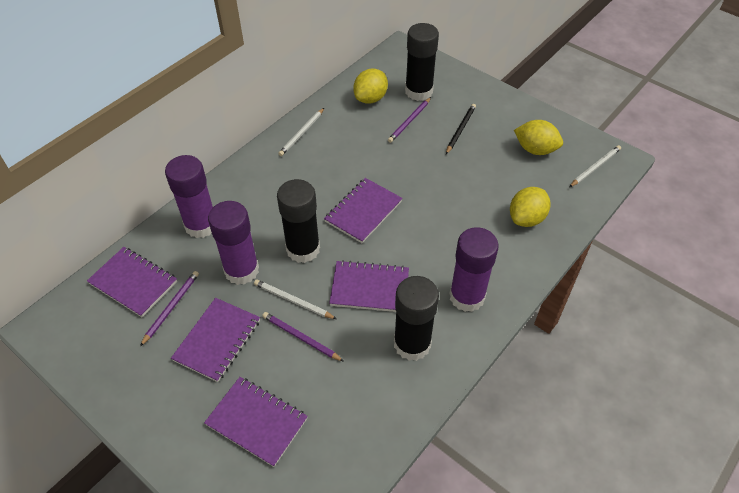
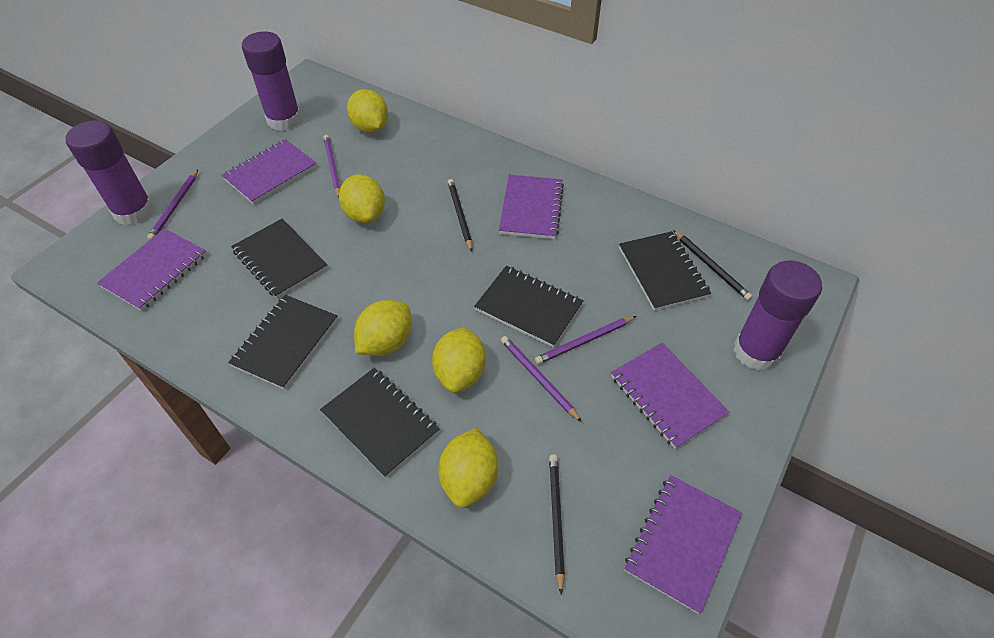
black glue stick: [277,179,320,263] [394,276,439,361] [405,23,439,101] = 3 -> none = 0
black notebook: none = 0 -> [228,295,338,390] [231,219,328,299] [320,368,439,478] [474,266,583,348] [619,231,711,311] = 5
black pencil: [446,104,476,154] = 1 -> [448,179,472,252] [549,455,565,595] [673,230,752,301] = 3
purple pencil: [140,271,199,346] [262,312,344,362] [388,97,431,143] = 3 -> [147,170,198,240] [323,135,340,198] [501,336,582,422] [535,316,636,364] = 4
white pencil: [254,279,336,319] [278,108,324,156] [569,145,621,187] = 3 -> none = 0
yellow lemon: [353,69,388,104] [510,187,551,227] [514,120,563,155] = 3 -> [339,174,385,223] [347,89,388,133] [354,300,412,356] [432,327,486,393] [438,428,498,508] = 5

